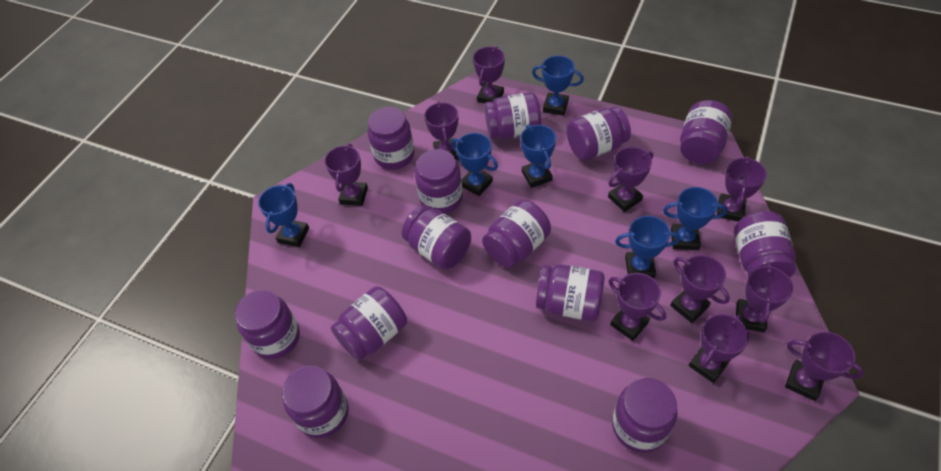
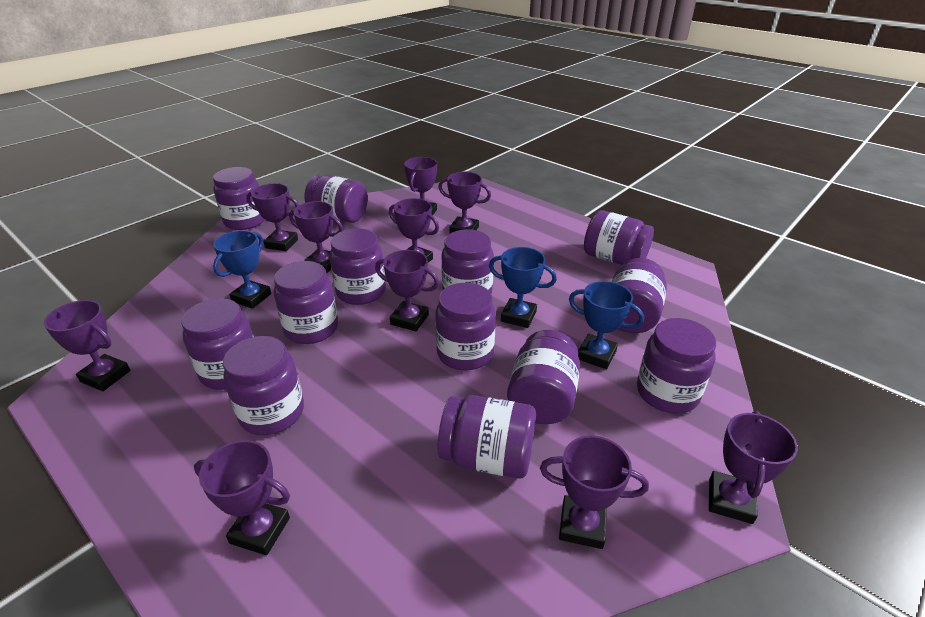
blue trophy: [258,183,309,247] [452,133,498,196] [520,125,556,188] [532,56,584,116] [615,216,680,278] [663,187,727,250] = 6 -> [213,230,271,309] [489,247,557,328] [569,281,644,369] = 3

